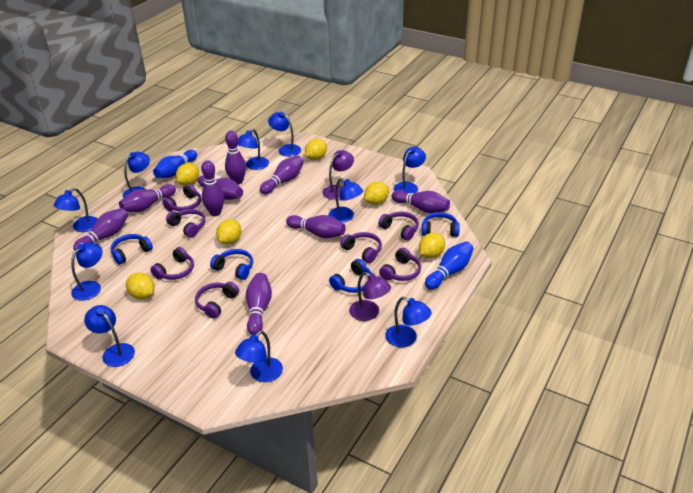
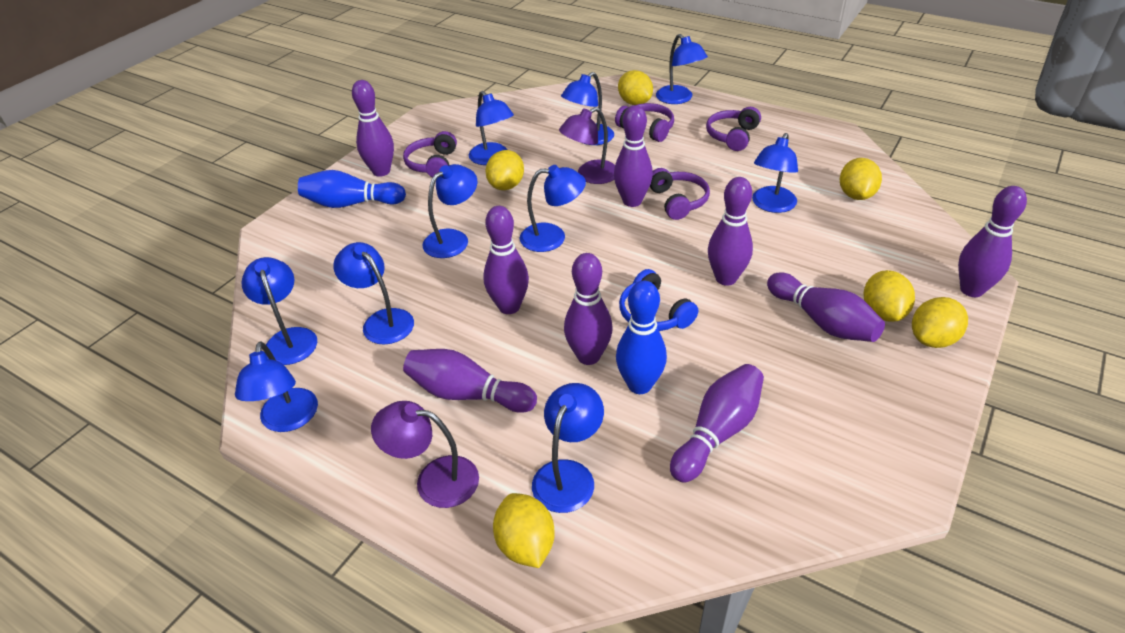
blue headphones: [110,234,153,265] [210,249,253,280] [329,259,372,293] [422,212,460,237] = 4 -> [619,269,698,331] = 1
purple headphones: [150,247,194,280] [163,184,201,211] [166,209,205,238] [195,282,239,319] [340,232,382,263] [378,211,419,241] [379,248,421,281] = 7 -> [403,131,457,178] [615,103,674,142] [650,168,710,220] [706,107,761,151] = 4

